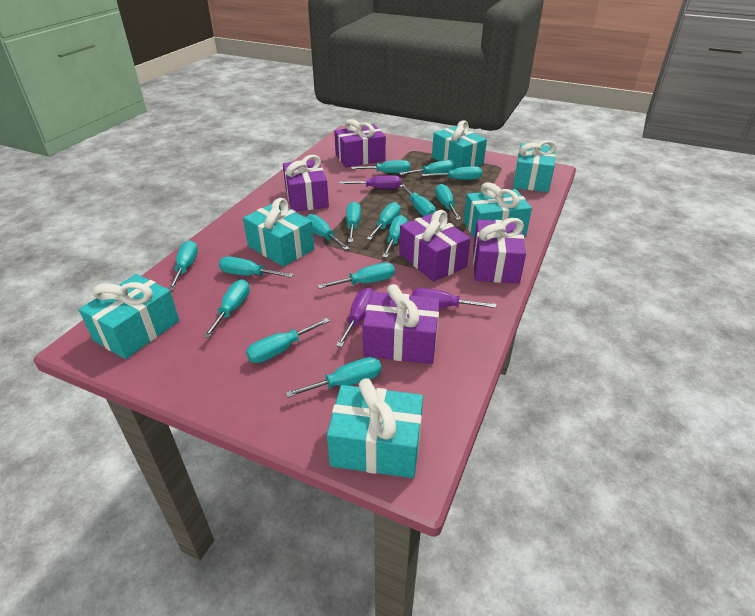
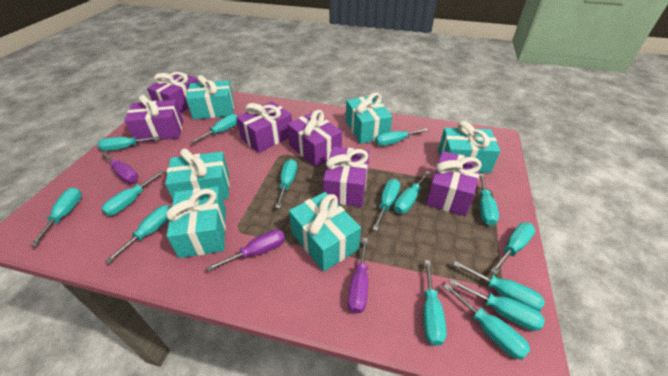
purple gift: [283,155,329,211] [334,119,386,168] [363,284,440,364] [399,210,471,281] [473,218,526,284] = 5 -> [124,95,183,143] [147,72,198,113] [236,101,292,153] [287,110,342,167] [323,147,369,207] [426,151,482,216] = 6

